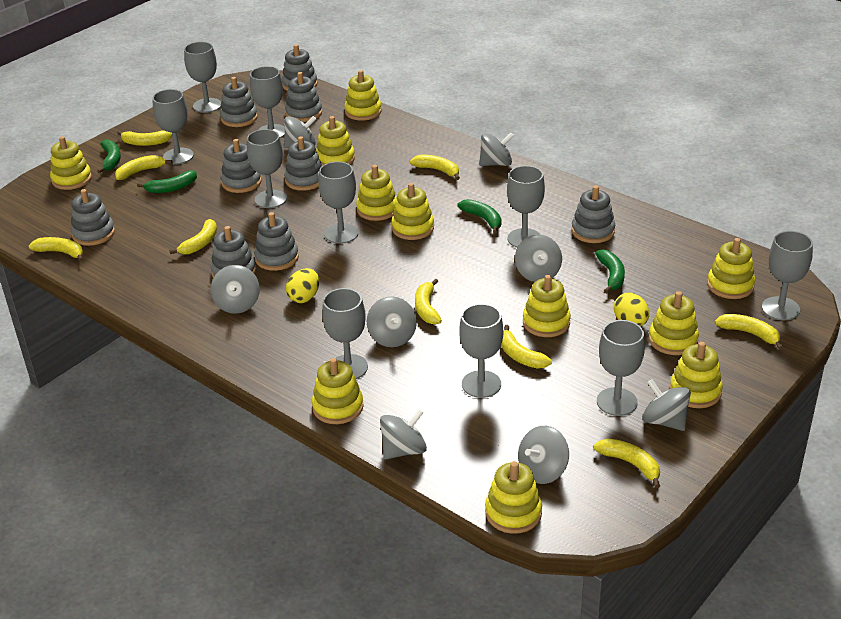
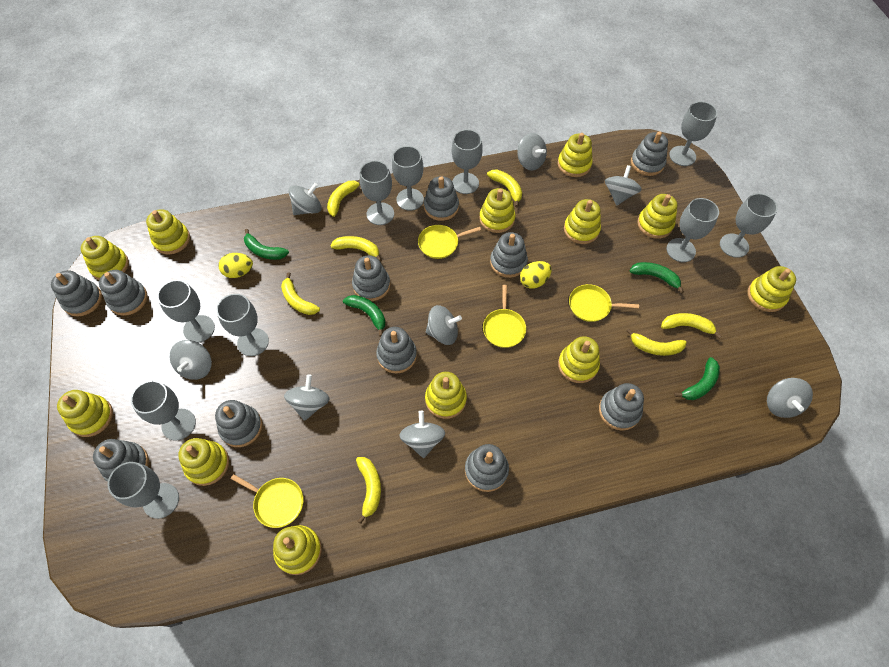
grey stacking toy: [71,189,115,246] [211,226,256,278] [220,77,258,127] [221,139,262,193] [254,212,299,271] [282,44,318,91] [284,136,322,191] [285,72,322,122] [571,185,615,243] = 9 -> [51,270,102,316] [93,439,149,482] [99,270,147,316] [215,400,262,447] [352,255,390,301] [376,327,417,373] [424,176,459,221] [465,444,509,492] [490,232,528,278] [599,383,644,431] [631,131,668,176] = 11
yellow banana: [29,237,83,262] [115,155,173,180] [117,130,172,146] [169,219,217,255] [410,155,460,180] [415,279,442,325] [501,325,552,369] [593,438,660,488] [715,314,784,350] = 9 -> [281,272,320,315] [327,180,360,217] [330,236,382,262] [356,457,381,524] [487,170,522,207] [626,328,687,356] [661,313,722,338] = 7
yellow pan: none = 0 -> [231,474,303,528] [418,225,481,259] [483,285,526,348] [569,284,639,322] = 4
yellow stacking toy: [50,136,92,190] [312,358,364,424] [316,116,355,166] [345,70,382,120] [356,165,397,221] [391,183,434,240] [485,461,542,534] [523,275,571,337] [649,291,699,355] [670,342,723,408] [707,238,755,299] = 11 -> [57,390,113,437] [81,236,129,280] [146,209,190,255] [178,438,229,486] [273,525,322,575] [425,372,467,419] [479,188,515,233] [558,133,593,177] [558,336,600,383] [564,199,601,244] [637,194,678,239] [748,266,796,312] = 12

